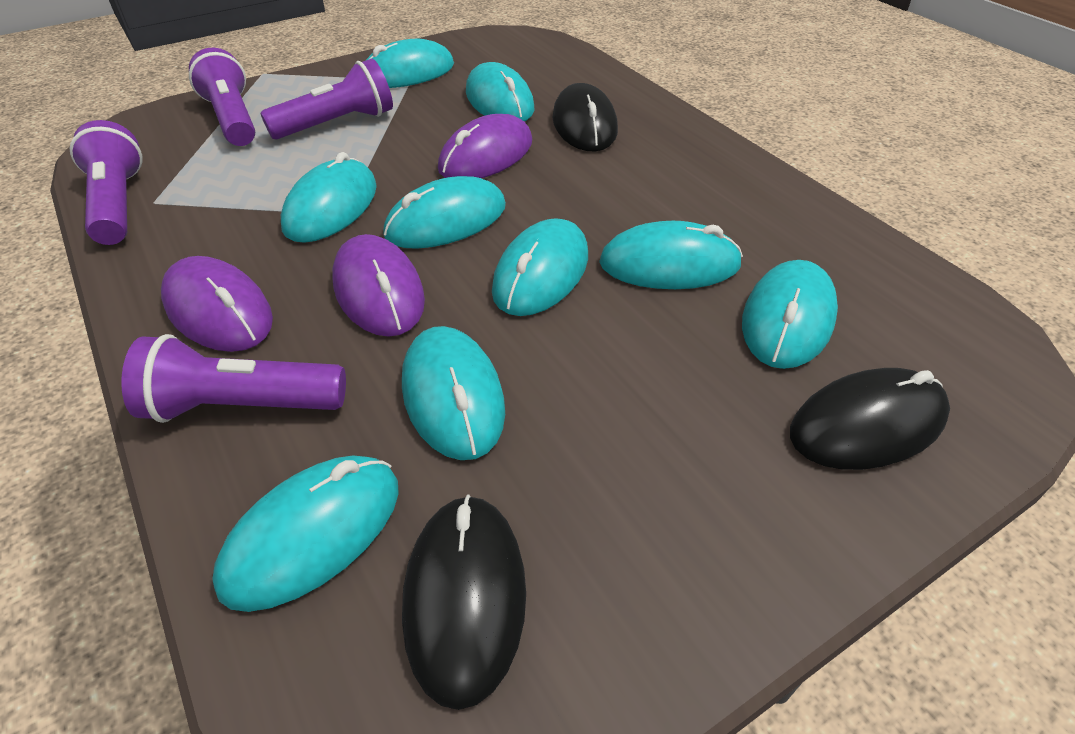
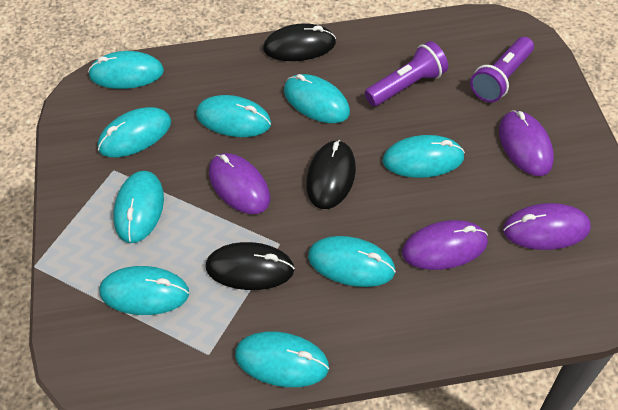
purple flashlight: [70,120,143,245] [121,334,346,423] [189,48,255,146] [260,59,393,139] = 4 -> [365,41,448,106] [470,37,534,102] = 2
purple mouse: [161,256,273,352] [332,234,425,337] [438,114,532,178] = 3 -> [209,153,270,214] [402,220,488,270] [499,110,554,176] [503,203,591,250] = 4

